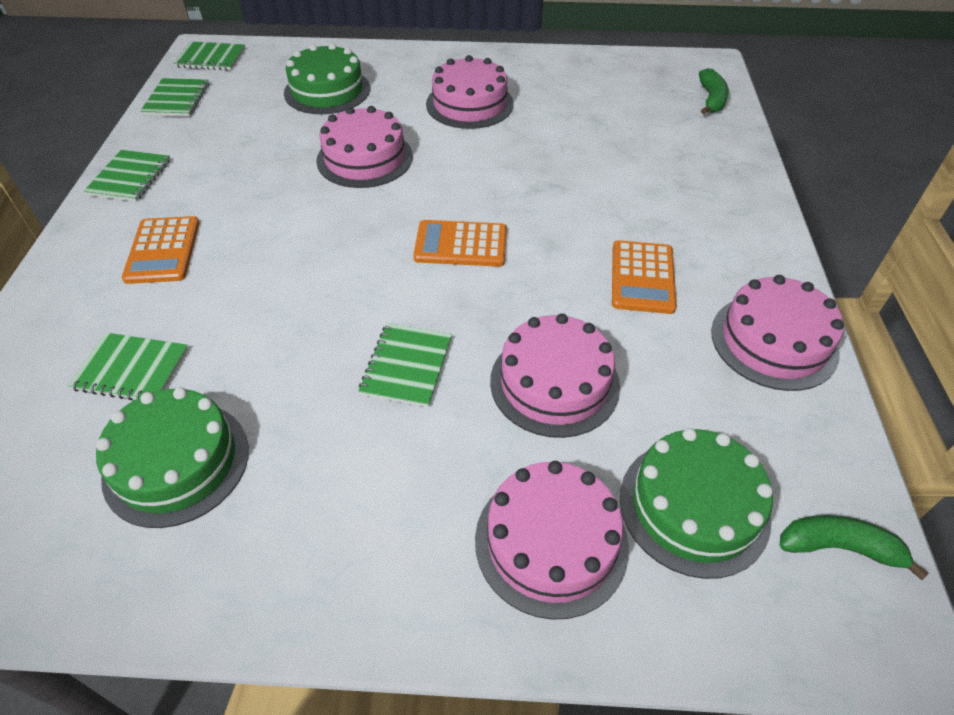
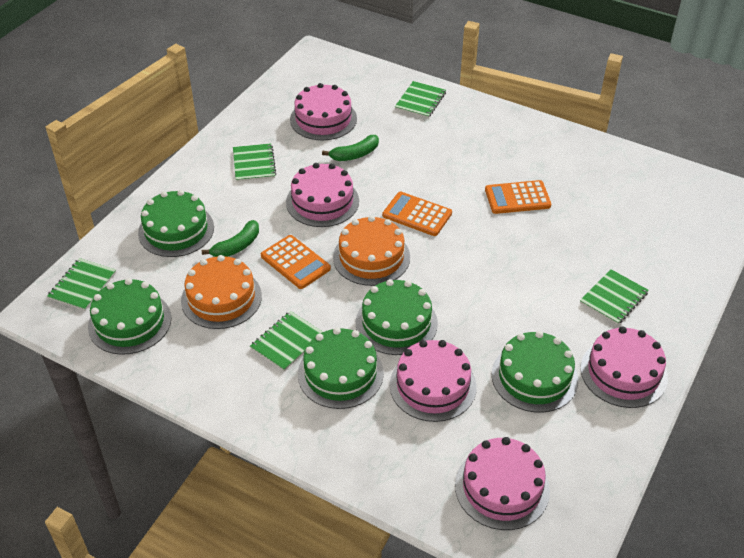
green cake: [96,387,249,528] [284,43,370,114] [620,428,773,579] = 3 -> [88,278,171,355] [138,190,214,257] [298,327,384,409] [356,279,438,355] [491,331,578,413] = 5
orange cake: none = 0 -> [181,255,262,329] [333,216,410,286] = 2

